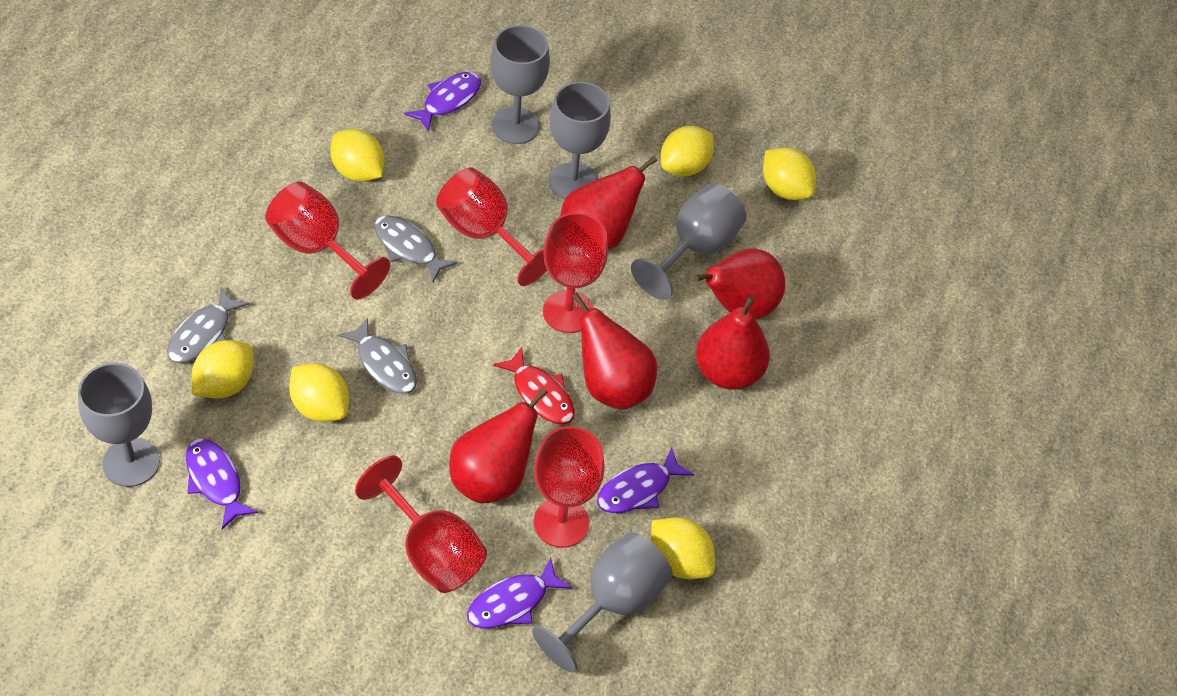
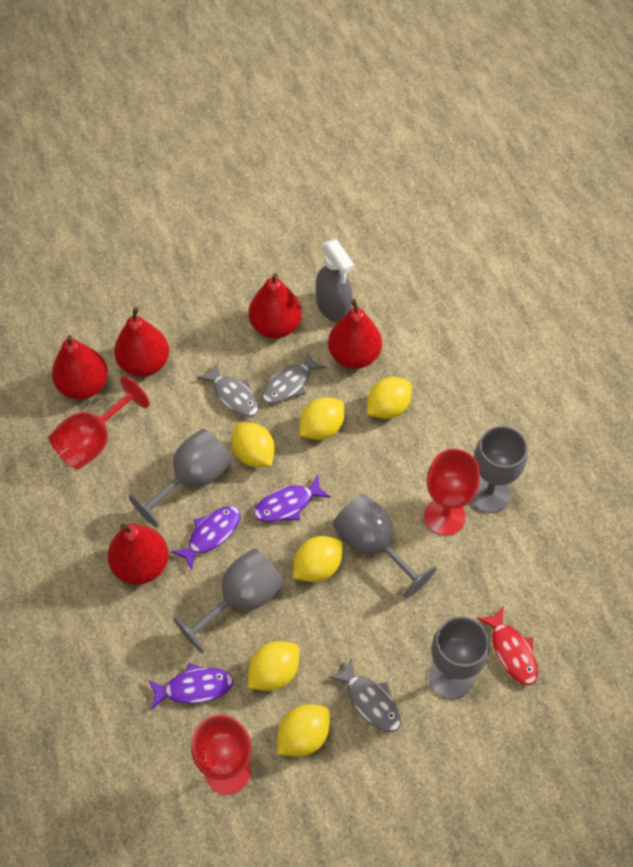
grey spray bottle: none = 0 -> [316,239,354,323] = 1
purple fish: [186,438,258,529] [404,72,481,132] [467,557,572,629] [597,447,694,513] = 4 -> [148,663,233,710] [171,506,240,571] [254,475,331,522] = 3
red goblet: [265,181,390,300] [355,455,487,593] [436,167,547,286] [534,426,605,548] [543,212,608,333] = 5 -> [49,376,150,469] [191,714,251,795] [424,449,480,536] = 3

